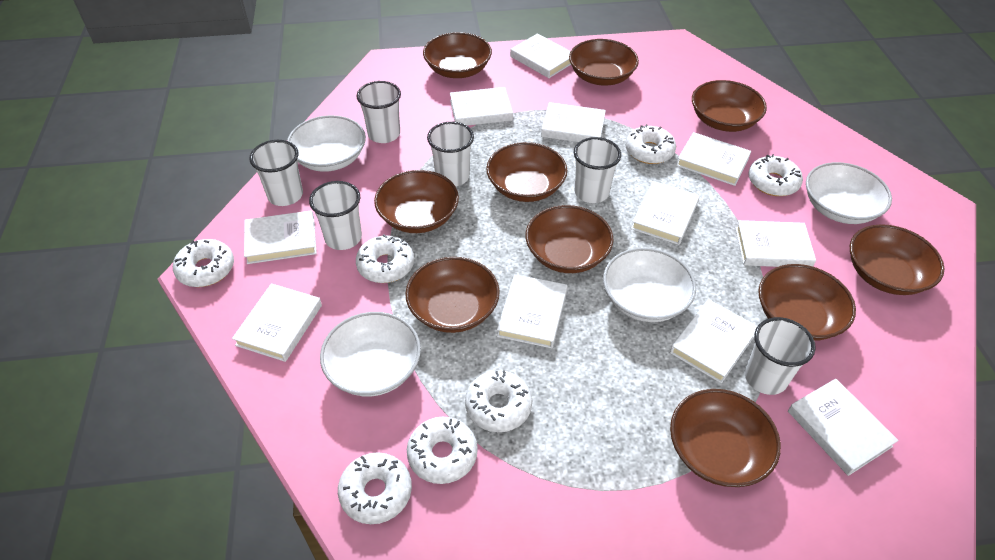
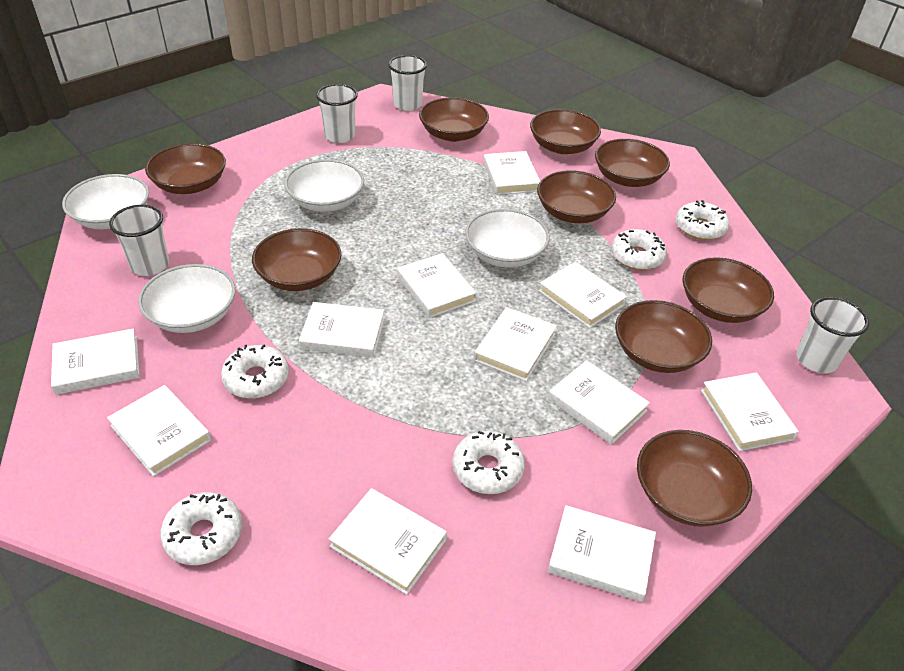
brown bowl: [374,170,459,233] [405,257,500,333] [423,32,492,78] [486,142,567,202] [526,205,614,273] [569,39,639,86] [670,389,781,487] [692,80,767,132] [758,264,856,341] [850,224,945,295] = 10 -> [145,143,226,194] [252,228,341,291] [419,97,489,142] [530,109,601,154] [537,170,616,223] [595,139,670,187] [615,300,712,373] [637,430,752,527] [682,257,774,323] = 9
white cup: [249,140,303,206] [309,181,362,250] [357,81,401,143] [427,121,474,186] [574,137,621,203] [745,317,816,395] = 6 -> [109,205,169,276] [316,84,358,143] [388,55,427,111] [796,297,869,373] = 4
white donut: [173,239,234,287] [338,452,412,524] [356,234,414,283] [407,417,478,484] [465,370,532,432] [625,124,676,164] [749,154,803,196] = 7 -> [160,492,242,565] [221,344,289,399] [453,431,525,494] [611,229,667,270] [676,200,730,240] = 5

